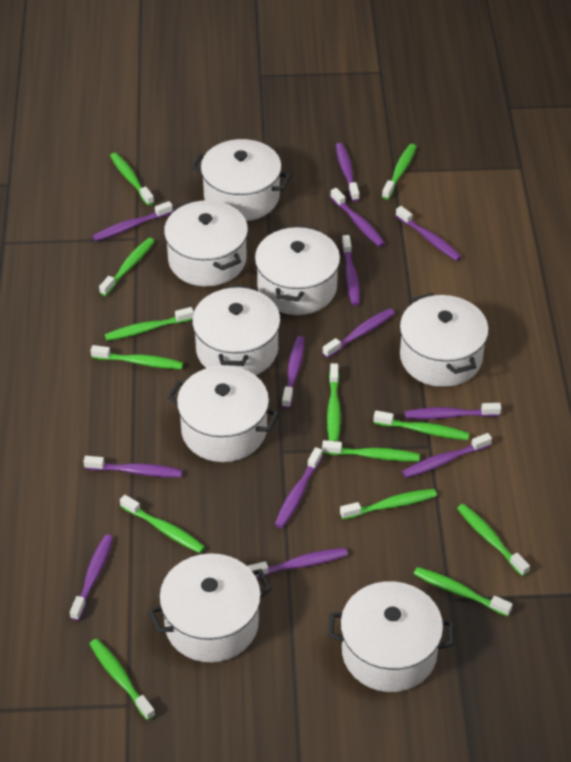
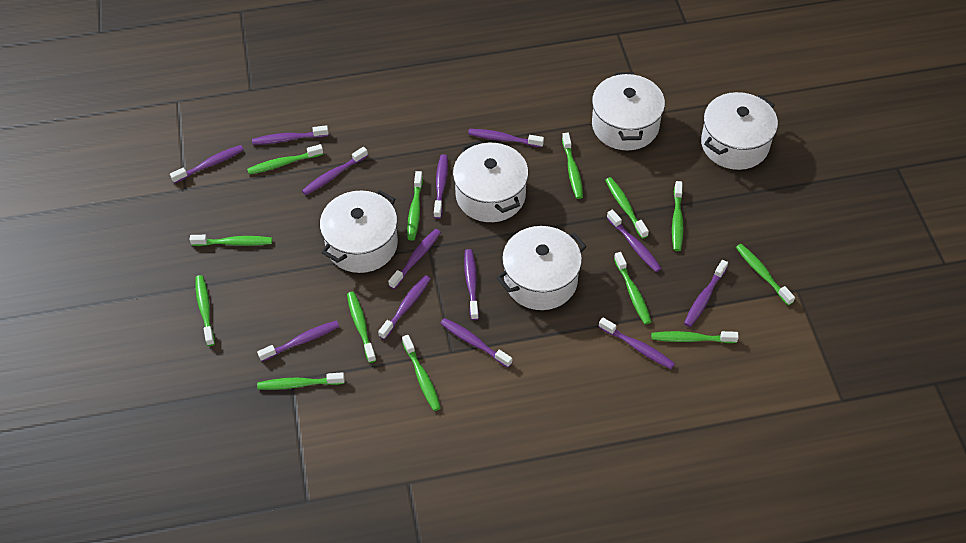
white pot: [148,553,272,662] [164,200,248,286] [168,366,279,462] [191,139,291,221] [192,285,280,375] [255,225,340,315] [328,581,454,692] [400,293,489,387] = 8 -> [320,190,398,273] [453,141,528,222] [496,226,587,310] [592,72,665,150] [701,92,778,170] = 5

